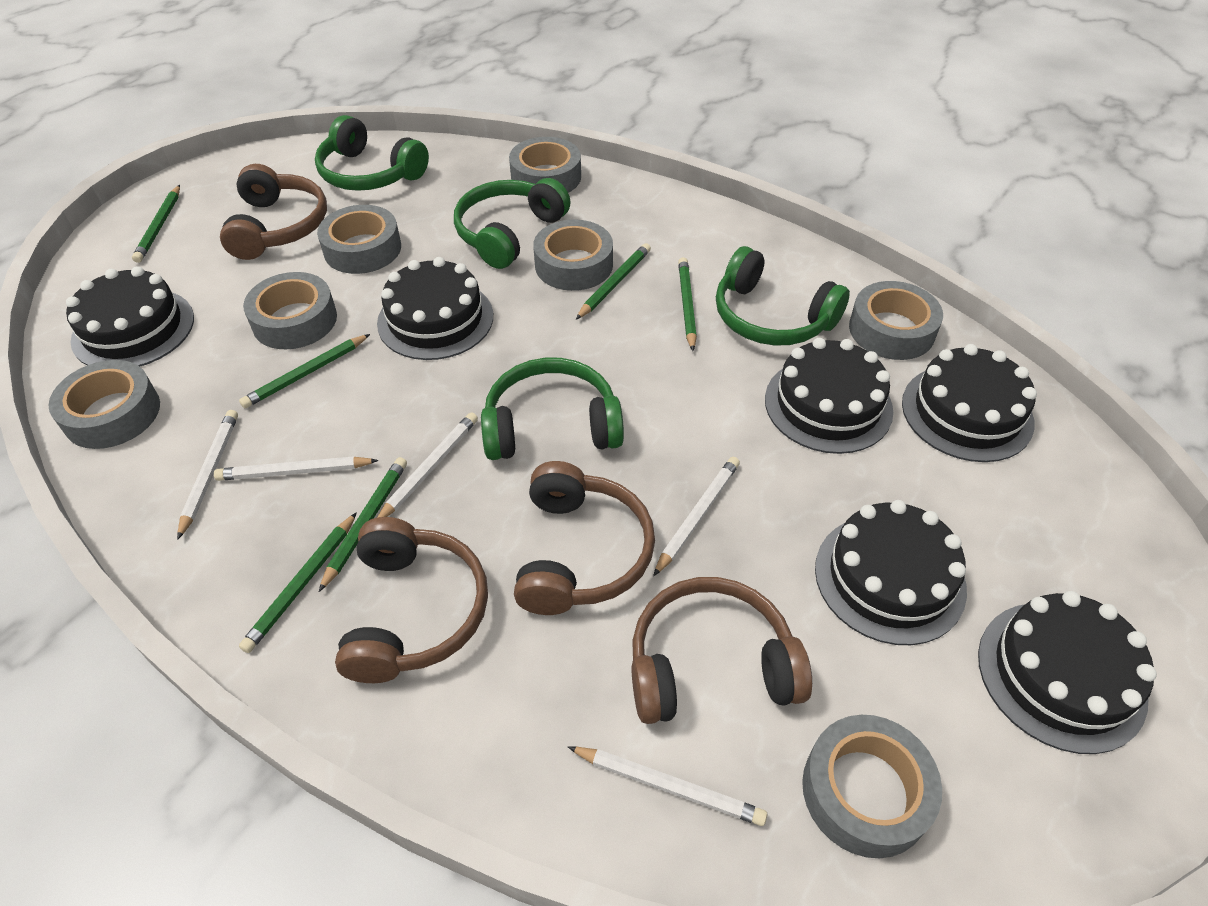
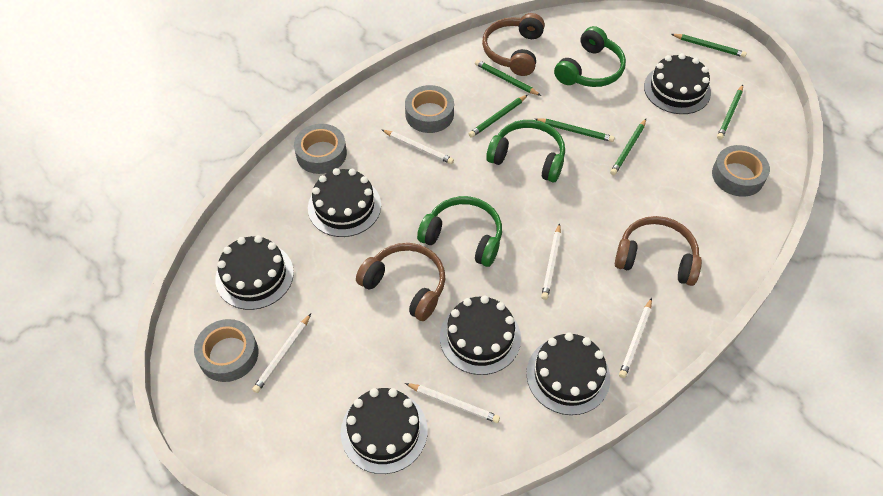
brown headphones: [220,164,327,260] [335,517,488,683] [514,461,655,615] [632,577,812,724] = 4 -> [356,243,445,321] [482,13,545,76] [615,216,702,286] = 3
green headphones: [315,115,429,191] [454,178,571,269] [481,358,624,460] [716,246,850,346] = 4 -> [417,196,502,267] [486,120,565,182] [554,26,626,87] = 3
grey tape: [48,360,160,449] [243,272,337,349] [317,205,401,274] [509,137,581,193] [533,220,613,291] [802,715,942,858] [849,281,943,360] = 7 -> [194,319,258,382] [294,124,347,174] [405,85,454,133] [712,145,770,197] = 4

